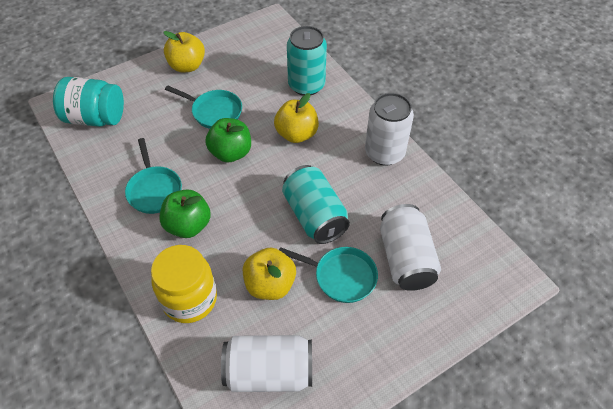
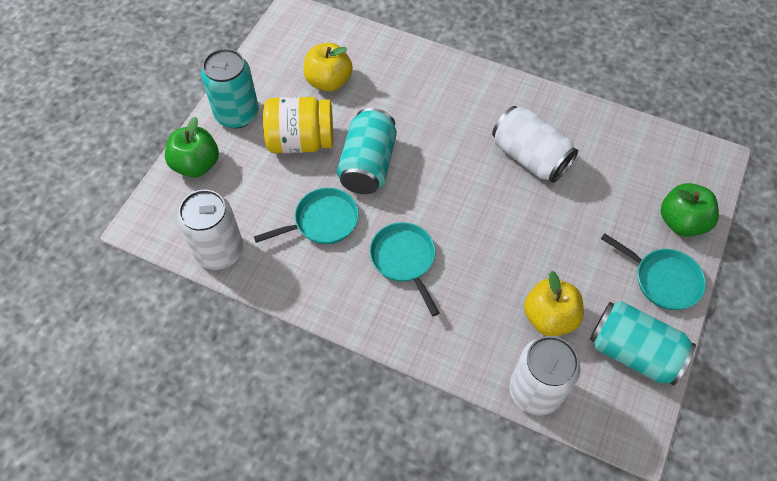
turquoise can: [282,165,350,244] [287,26,327,96] = 2 -> [201,48,259,128] [337,108,397,194] [590,301,696,386] = 3
turquoise jar: [53,77,124,127] = 1 -> none = 0
yellow apple: [164,31,205,72] [243,248,296,300] [274,93,319,143] = 3 -> [304,43,353,91] [524,271,584,336] = 2

